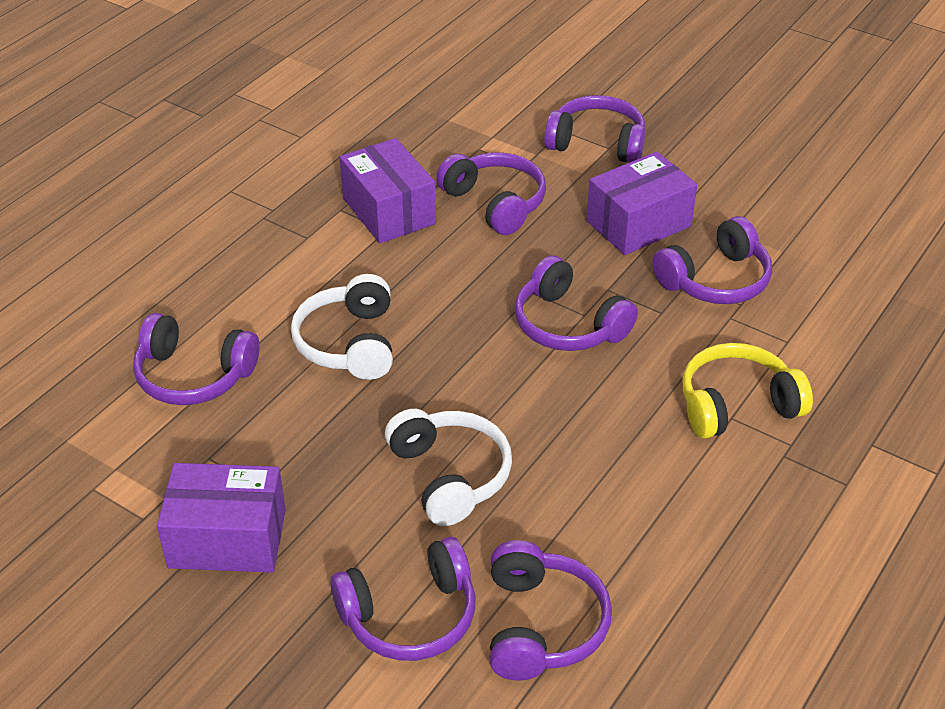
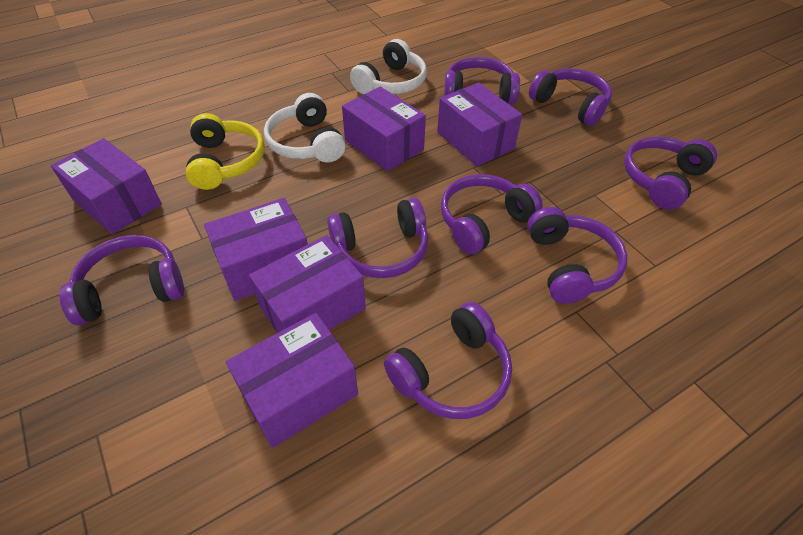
purple box: [157,463,286,573] [340,138,436,243] [587,152,697,255] = 3 -> [51,138,162,235] [204,198,308,301] [226,313,358,448] [249,235,366,333] [342,86,426,172] [437,82,522,166] = 6
purple headphones: [133,313,259,405] [330,537,475,661] [436,152,546,235] [489,540,612,681] [514,255,638,351] [544,95,646,163] [652,216,772,304] = 7 -> [59,235,184,325] [327,198,428,278] [384,302,512,419] [441,174,543,254] [444,57,520,104] [527,207,627,304] [529,68,612,126] [624,136,717,209] = 8

